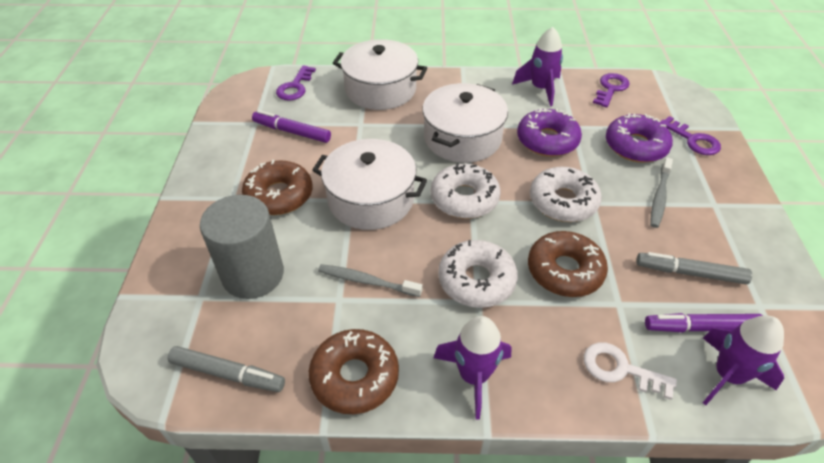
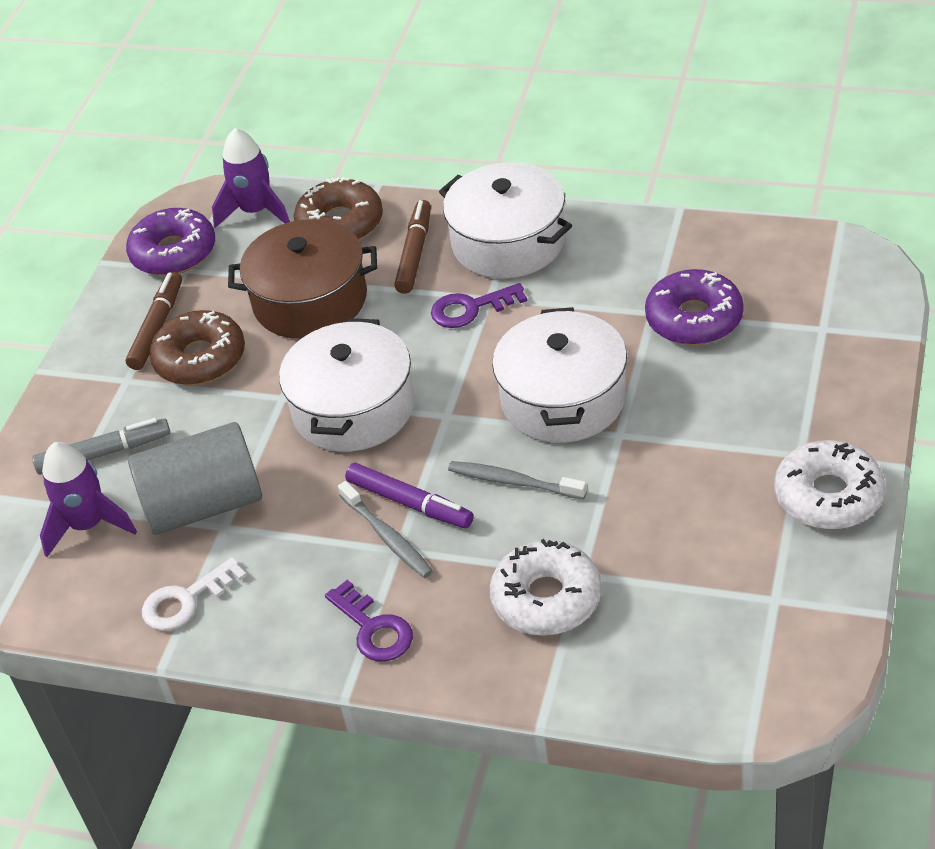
brown donut: [242,160,312,215] [309,329,399,414] [528,231,608,297] = 3 -> [149,310,245,385] [294,177,383,240] = 2
brown marker: none = 0 -> [126,272,182,370] [394,200,431,294] = 2
brown pot: none = 0 -> [228,219,377,339] = 1
grey marker: [168,346,285,392] [636,252,752,284] = 2 -> [32,418,170,475] = 1
purple key: [276,66,316,100] [593,73,630,108] [660,116,721,155] = 3 -> [325,580,413,662] [431,283,527,328] = 2
purple marker: [252,110,331,143] [645,313,763,332] = 2 -> [345,463,474,529] = 1
purple rocket: [434,316,512,420] [512,27,563,106] [703,315,784,405] = 3 -> [40,442,137,557] [212,128,290,228] = 2
white donut: [431,164,501,219] [438,240,518,308] [530,167,602,222] = 3 -> [489,539,602,636] [774,440,885,529] = 2

